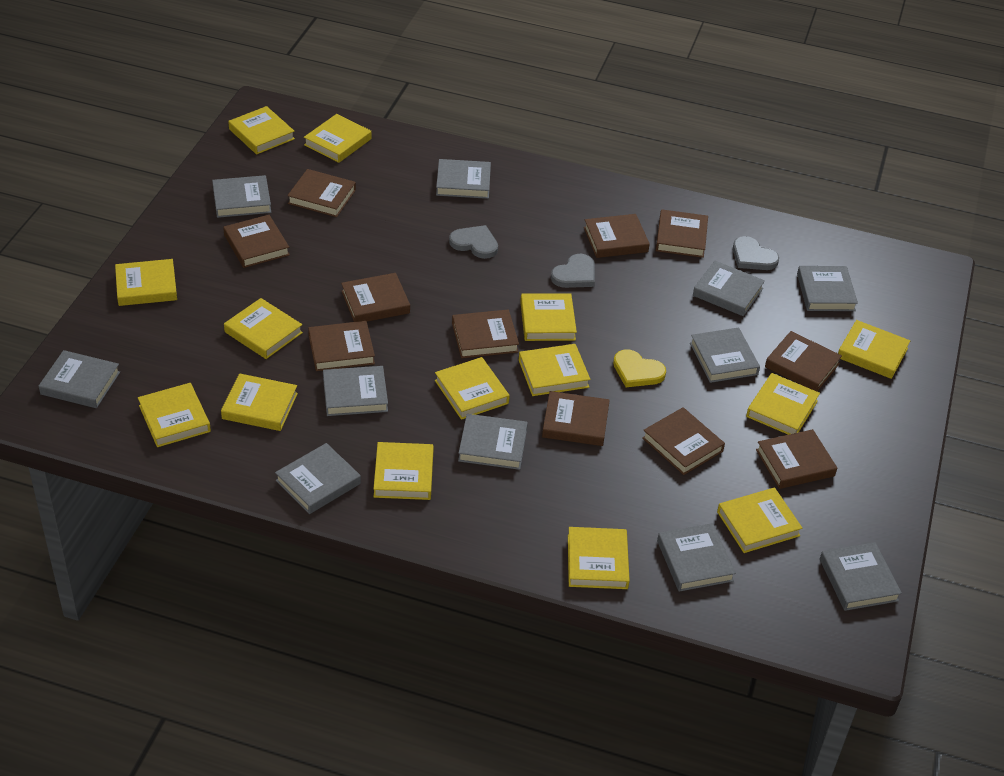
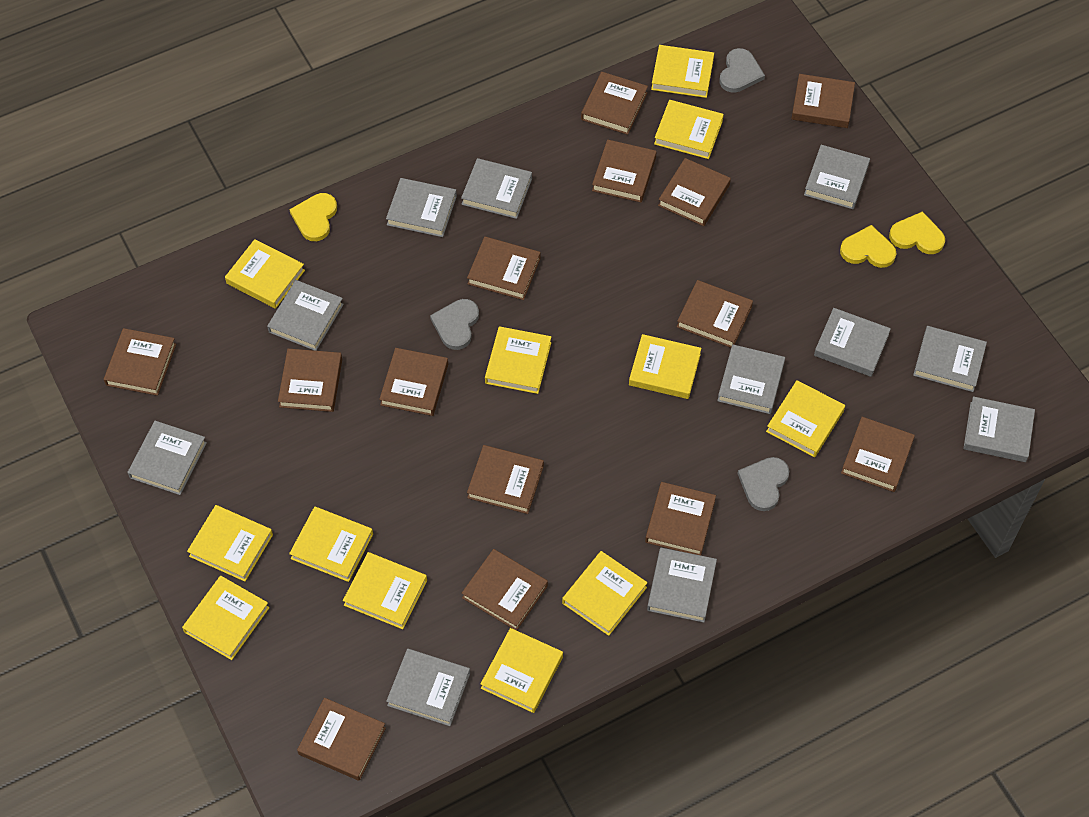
brown book: [223,215,290,268] [287,169,356,217] [308,321,375,371] [341,273,410,322] [452,310,519,358] [542,391,610,446] [584,214,650,258] [642,407,725,475] [656,209,708,258] [756,429,837,489] [765,331,842,391] = 11 -> [104,328,176,396] [278,349,342,412] [297,698,386,781] [379,348,448,416] [462,549,548,630] [467,237,540,300] [467,445,544,514] [581,72,648,135] [592,139,657,202] [645,482,716,555] [658,158,731,226] [677,280,753,348] [791,74,855,128] [841,417,915,492] = 14
yellow book: [115,259,177,306] [138,383,211,447] [221,373,298,431] [224,298,303,359] [228,106,295,155] [304,114,371,163] [374,442,434,500] [435,357,510,420] [519,344,590,396] [520,293,577,341] [568,527,630,589] [717,488,802,553] [746,373,820,435] [838,320,910,379] = 14 -> [182,576,270,660] [187,505,273,582] [225,239,305,309] [289,507,373,582] [343,552,427,629] [481,628,563,713] [485,326,551,394] [562,551,648,636] [629,334,702,399] [651,45,714,98] [654,100,724,159] [766,380,845,457] = 12
yellow heart: [613,349,666,387] = 1 -> [289,193,337,241] [840,225,897,268] [889,211,945,254] = 3

